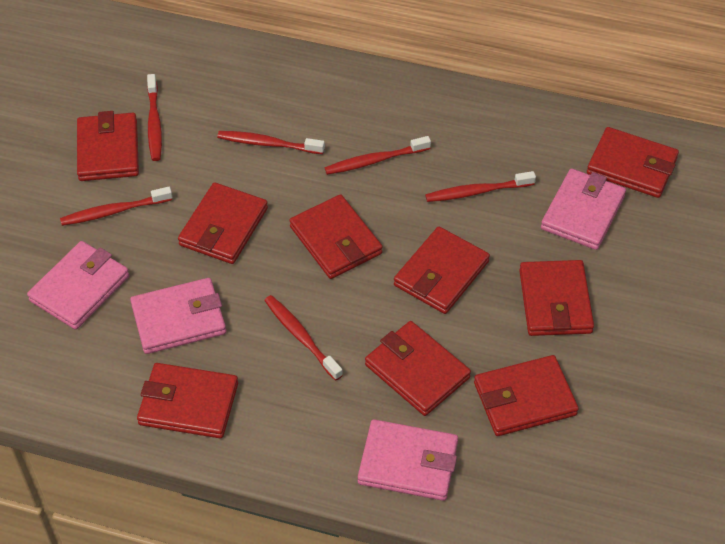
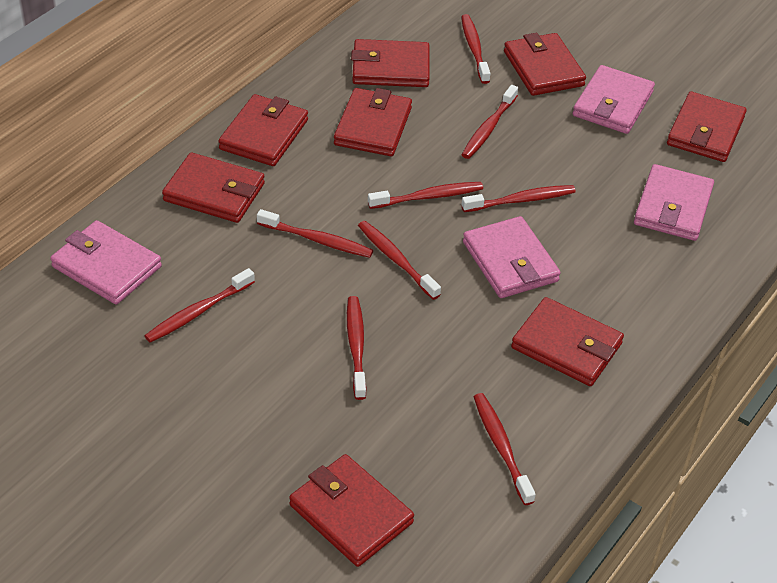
red toothbrush: [60,187,172,226] [147,74,162,161] [217,131,325,154] [264,295,343,381] [325,136,431,175] [425,171,536,202] = 6 -> [145,268,255,343] [257,209,373,258] [347,296,366,400] [358,221,441,300] [368,182,483,209] [461,14,490,84] [462,85,518,159] [462,185,576,212] [474,393,536,505] = 9
red wallet: [77,111,139,181] [137,363,238,438] [178,182,268,264] [289,194,383,279] [365,321,471,416] [394,226,490,314] [474,355,579,436] [519,260,594,336] [587,127,679,198] = 9 -> [162,153,265,223] [218,94,308,166] [289,454,414,567] [334,88,412,156] [351,39,430,87] [504,33,586,96] [511,297,624,386] [667,91,747,162] = 8

